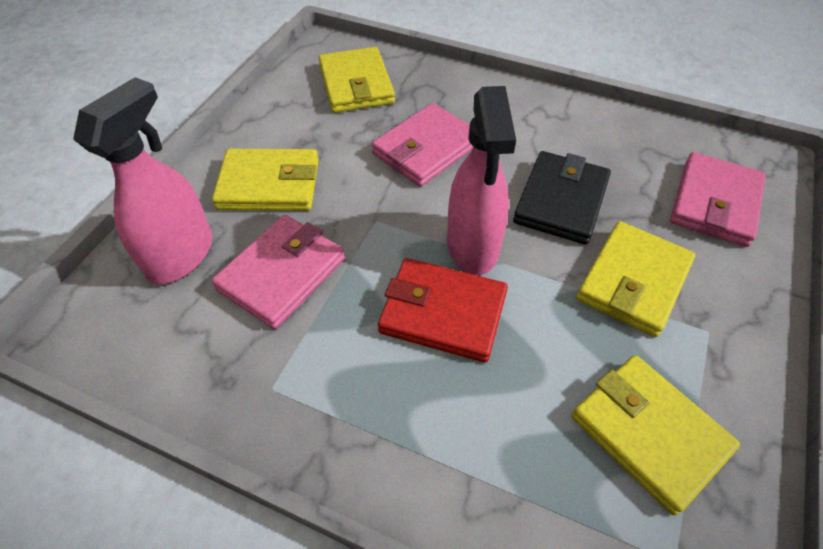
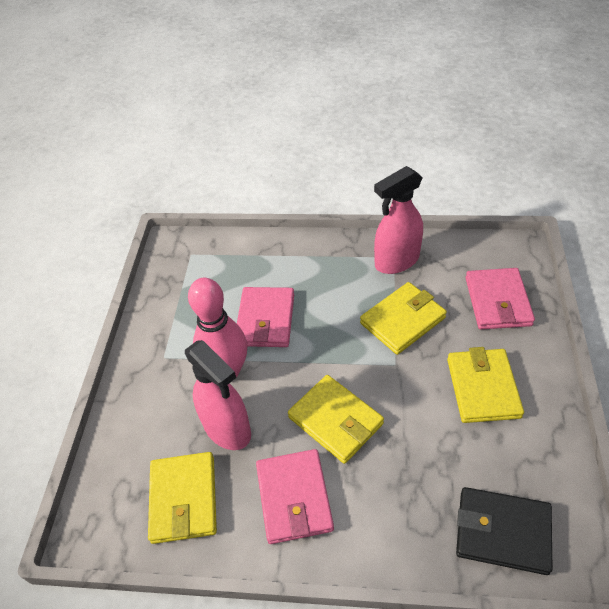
pink bowling pin: none = 0 -> [188,278,247,377] = 1
red wallet: [378,258,508,362] = 1 -> none = 0

